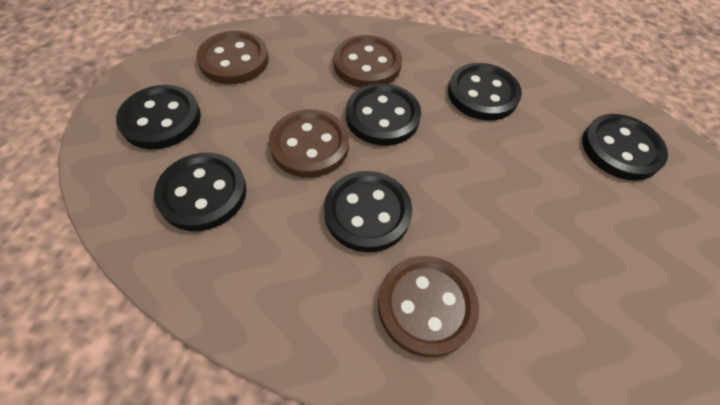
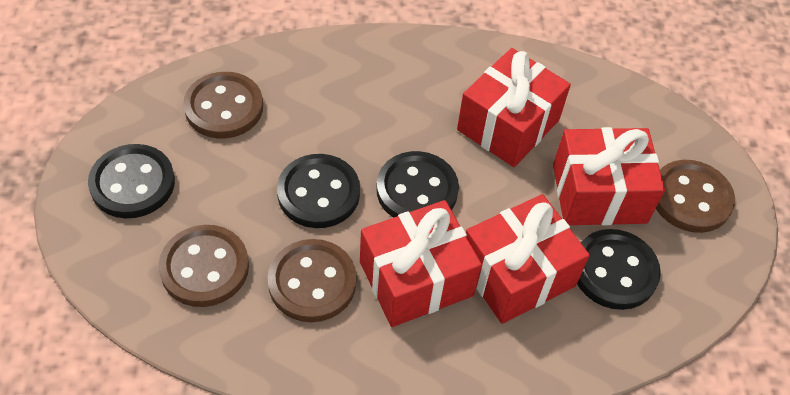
black button: [116,85,201,149] [154,153,247,231] [324,171,412,252] [346,83,421,146] [448,63,522,121] [582,114,668,181] = 6 -> [88,144,175,218] [277,154,360,228] [376,151,459,218] [577,229,661,310] = 4
red gift: none = 0 -> [360,200,482,327] [457,48,571,167] [466,194,590,324] [553,127,665,225] = 4

